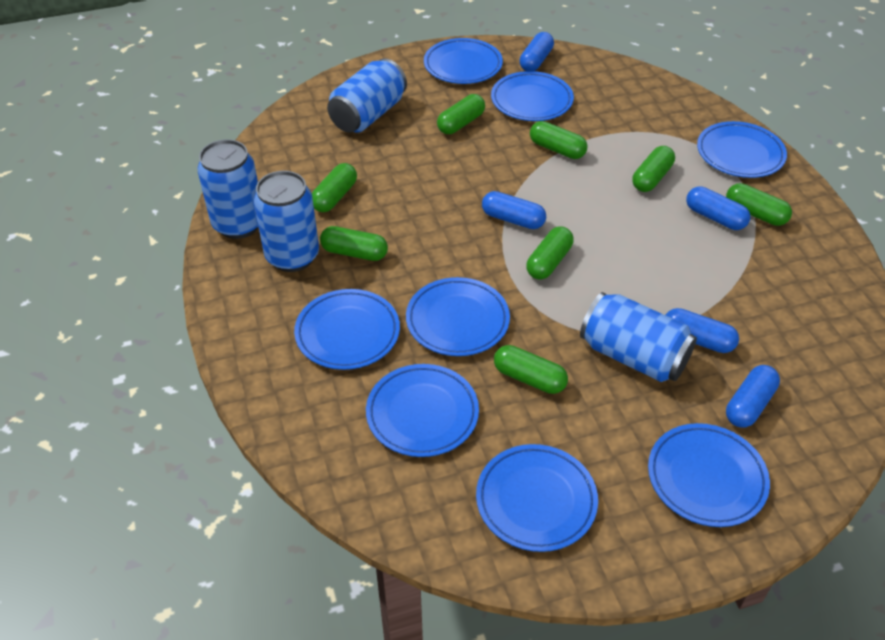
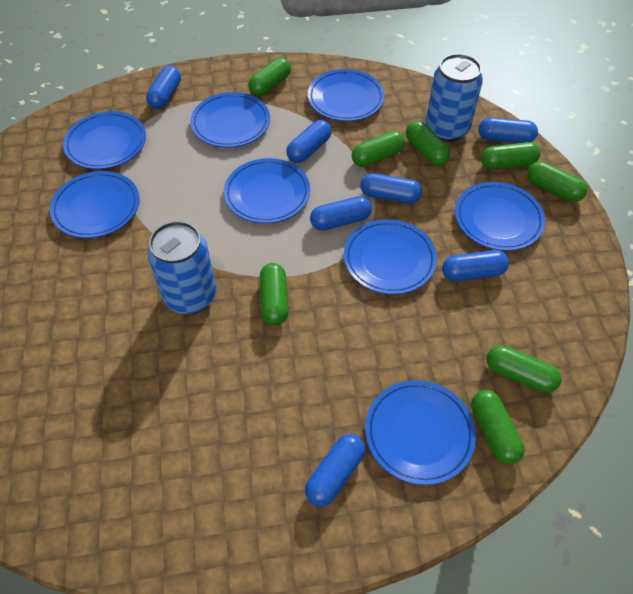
blue can: [197,139,258,239] [254,171,319,272] [327,58,407,133] [580,292,697,382] = 4 -> [148,221,217,314] [426,54,483,142] = 2
blue capsule: [482,191,546,229] [520,32,554,71] [666,308,739,353] [686,186,750,230] [726,365,780,428] = 5 -> [146,65,181,109] [286,120,332,163] [305,434,365,507] [310,196,372,230] [360,173,422,204] [442,250,509,281] [478,117,538,143] = 7

